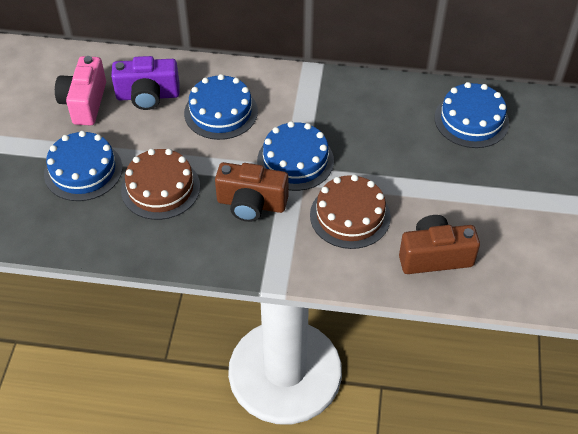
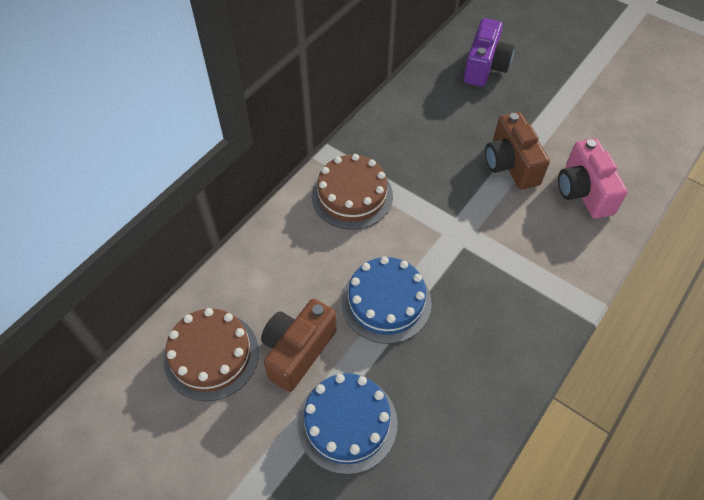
blue cake: [44,131,122,201] [184,74,258,140] [257,121,334,191] [435,82,509,148] = 4 -> [297,373,398,475] [341,256,432,344] = 2

